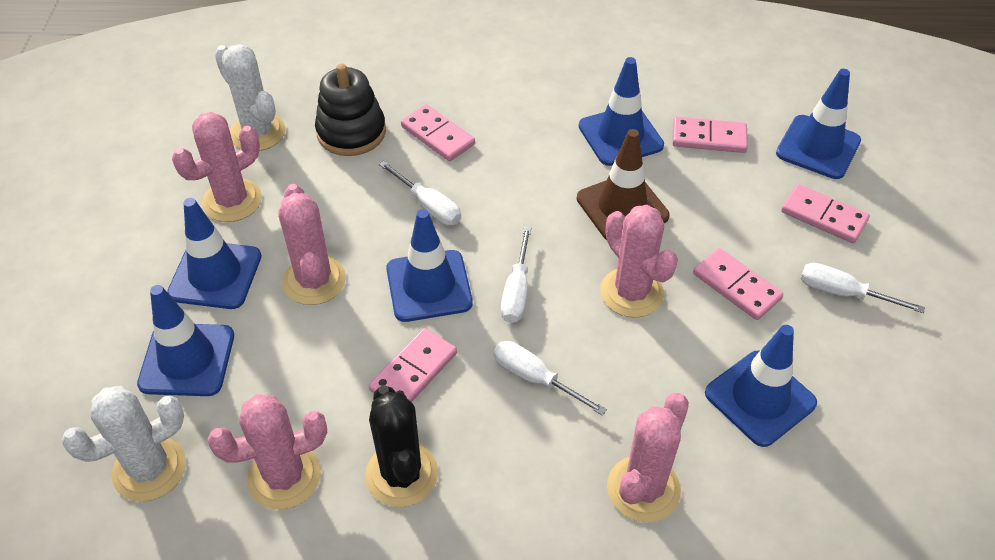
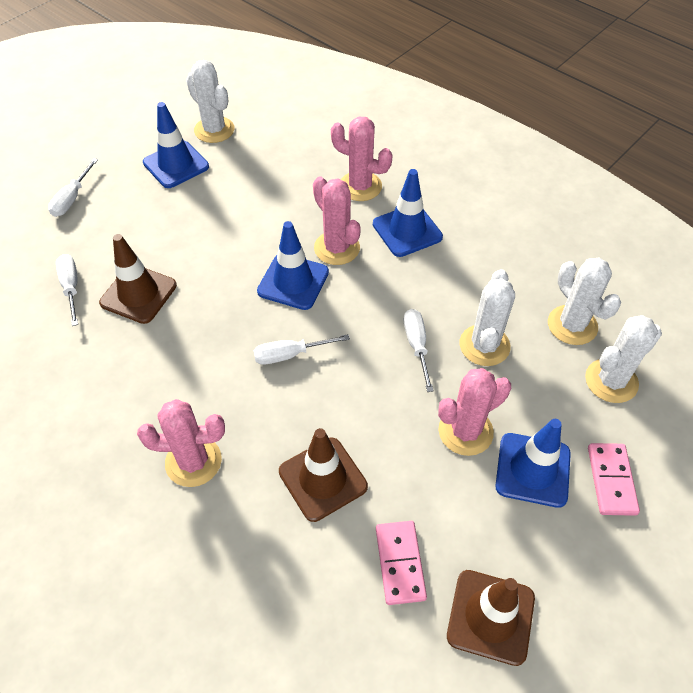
black cactus: [365,385,438,507] = 1 -> none = 0
black stacking toy: [315,63,386,156] = 1 -> none = 0
blue traffic cone: [137,285,234,396] [167,198,261,309] [386,209,473,322] [579,57,664,166] [705,325,817,447] [776,69,861,179] = 6 -> [143,102,209,188] [257,221,329,310] [373,169,443,257] [495,419,571,508] = 4
brown traffic cone: [577,129,670,240] = 1 -> [99,234,177,324] [279,428,368,522] [447,570,535,666] = 3
pink cactus: [172,112,262,222] [207,394,327,509] [278,184,346,305] [600,205,678,318] [607,393,689,522] = 5 -> [137,399,225,487] [313,177,361,265] [331,116,393,201] [438,368,511,456] = 4
pink domino: [369,328,457,402] [401,104,475,161] [672,117,748,153] [693,248,783,320] [781,184,870,243] = 5 -> [376,521,427,605] [588,443,640,516] = 2
white cactus: [61,386,186,502] [214,44,286,151] = 2 -> [186,60,234,143] [460,269,515,366] [548,258,621,345] [585,315,662,403] = 4

